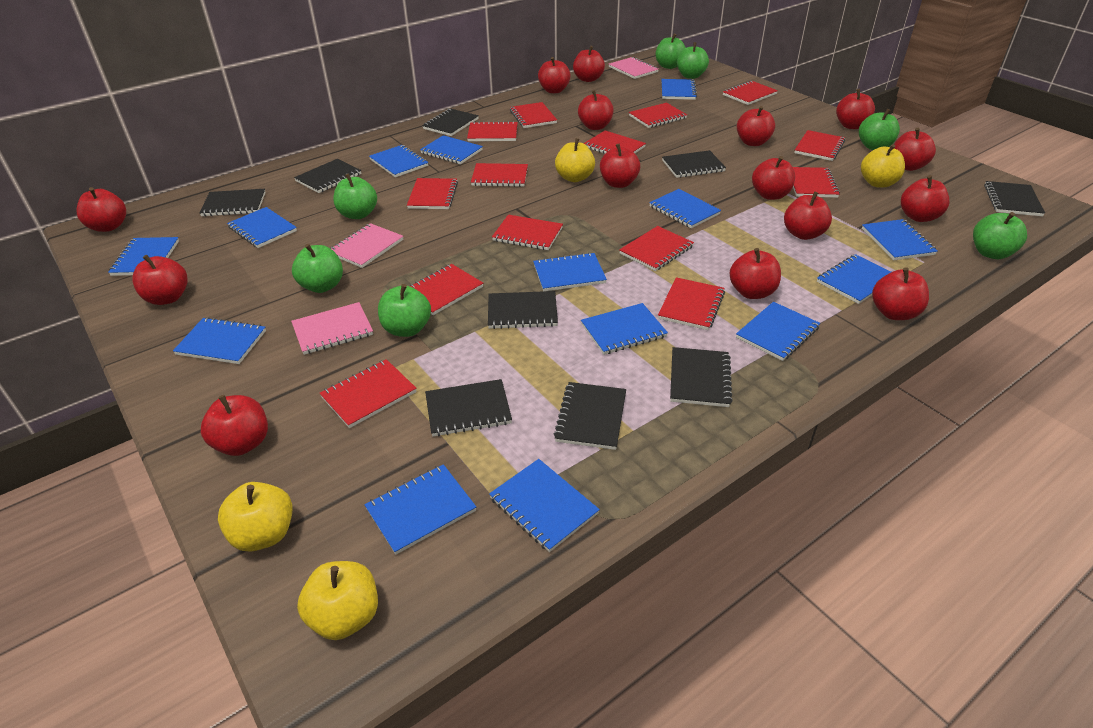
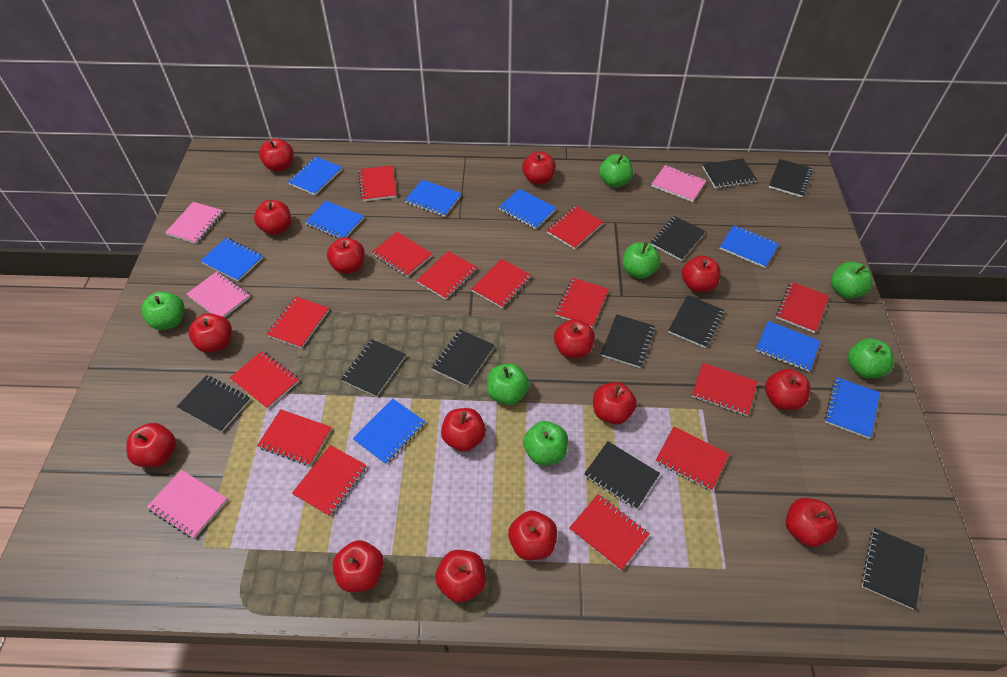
black notebook: [199,189,266,216] [294,159,361,193] [422,109,479,136] [425,379,512,436] [488,291,558,329] [554,382,626,450] [662,150,726,178] [670,347,733,407] [984,181,1045,217] = 9 -> [177,375,250,433] [341,339,406,397] [432,329,495,386] [584,441,660,509] [601,314,655,368] [651,216,706,261] [668,295,724,348] [703,158,757,188] [769,159,813,197] [861,528,925,610] = 10
blue notebook: [108,237,179,276] [173,317,266,364] [227,207,297,248] [364,464,476,554] [369,145,428,177] [420,135,483,164] [489,459,600,552] [533,252,607,291] [581,303,668,355] [649,189,721,228] [661,79,697,100] [736,302,820,361] [817,254,891,304] [862,219,938,260] = 14 -> [200,238,263,282] [288,157,342,195] [305,201,364,238] [353,399,425,465] [405,180,462,217] [499,188,556,229] [719,225,779,268] [756,321,820,372] [825,377,880,439] = 9
pink notebook: [291,302,373,355] [330,223,403,268] [609,57,659,79] = 3 -> [147,470,228,539] [165,202,223,244] [187,271,250,318] [652,165,706,202] = 4
yellow apple: [218,482,293,552] [297,561,378,640] [555,138,595,182] [861,144,905,187] = 4 -> none = 0

